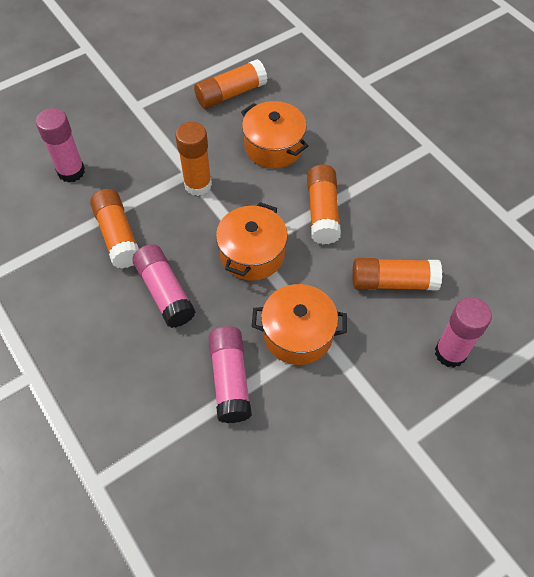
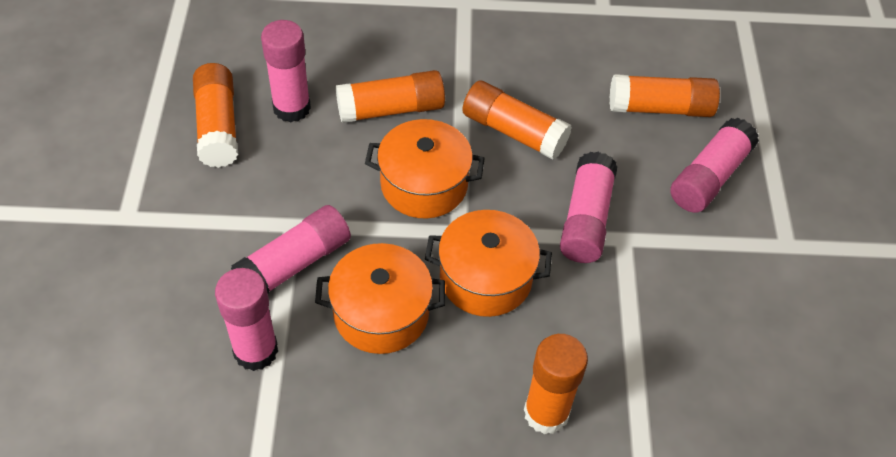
pink glue stick: [36,108,85,182] [132,244,196,328] [208,326,252,423] [435,297,492,368] = 4 -> [215,268,278,371] [231,205,351,294] [261,20,311,122] [560,152,617,263] [670,118,759,213] = 5

